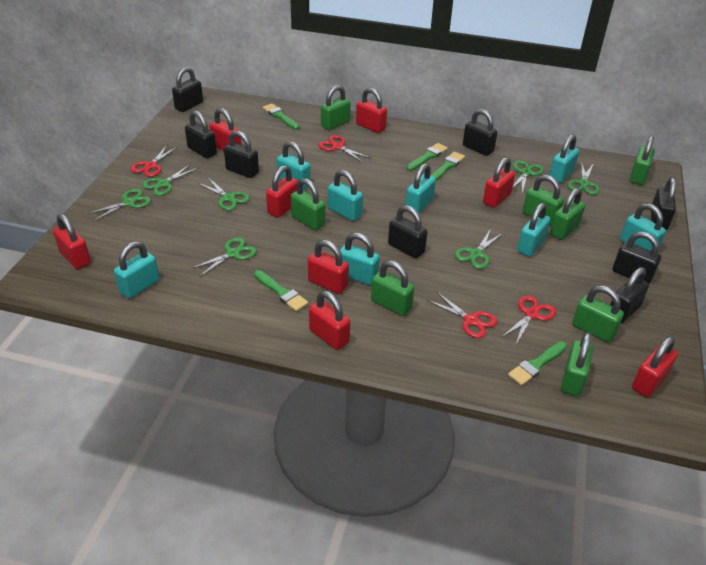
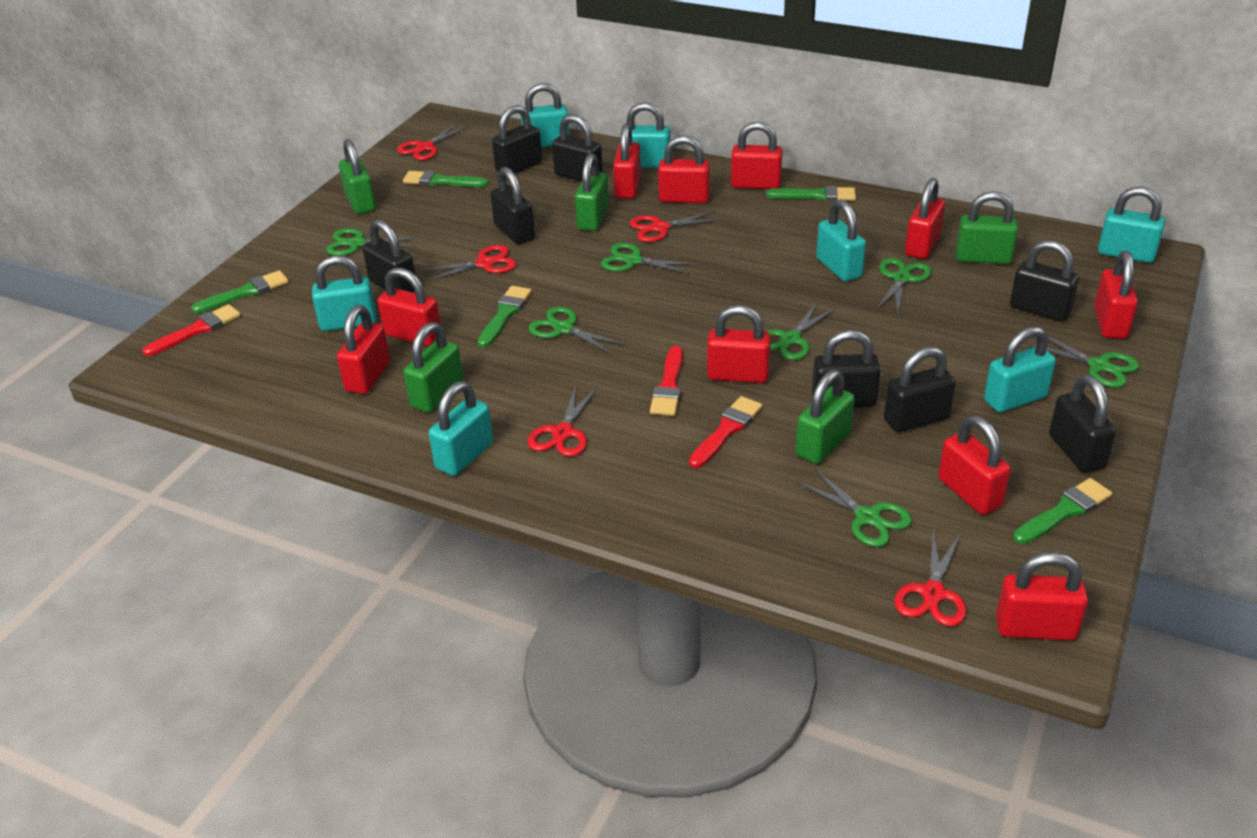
green padlock: [291,178,325,230] [321,85,351,130] [371,260,414,316] [522,175,564,226] [550,188,585,240] [561,332,593,397] [572,286,624,343] [630,136,655,185] = 8 -> [339,139,376,214] [403,322,463,412] [575,153,609,231] [796,369,855,464] [956,191,1018,264] = 5
red brush: none = 0 -> [142,304,241,356] [650,346,683,416] [689,396,762,468] = 3
red padlock: [53,214,91,269] [209,108,241,151] [266,165,298,218] [308,240,349,294] [309,291,350,350] [356,88,387,133] [483,157,515,208] [632,336,678,397] = 8 -> [337,305,390,394] [378,268,441,346] [613,124,641,199] [658,135,710,203] [707,305,771,383] [731,122,782,189] [905,178,945,259] [938,415,1011,515] [996,552,1088,640] [1094,251,1138,339] = 10
red scissors: [130,145,177,177] [318,135,370,162] [427,292,497,338] [502,296,556,344] = 4 -> [397,123,469,160] [420,245,517,282] [528,385,598,457] [629,211,721,242] [894,530,967,627] = 5
turquoise padlock: [114,241,160,299] [277,141,311,190] [328,170,363,221] [340,233,380,285] [405,163,436,213] [517,203,550,257] [549,134,579,183] [620,203,666,251] = 8 -> [312,255,376,331] [428,381,493,476] [520,83,570,147] [627,102,671,168] [816,199,866,282] [984,326,1056,412] [1098,187,1165,263] = 7

